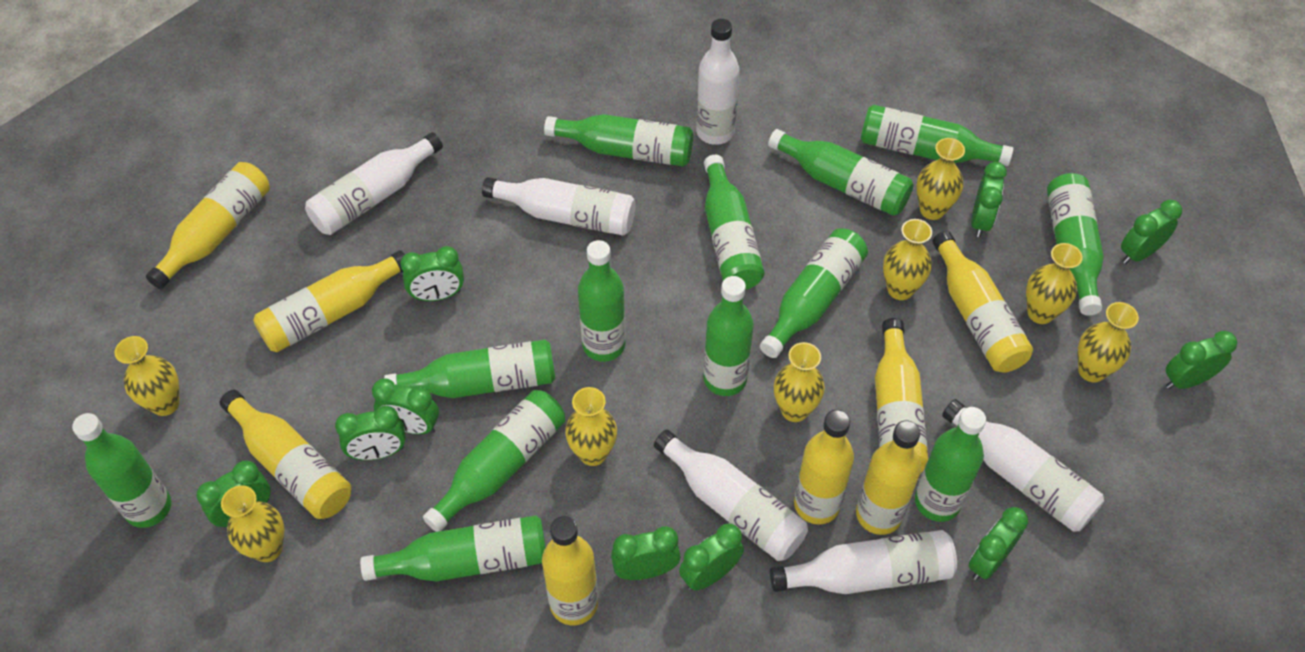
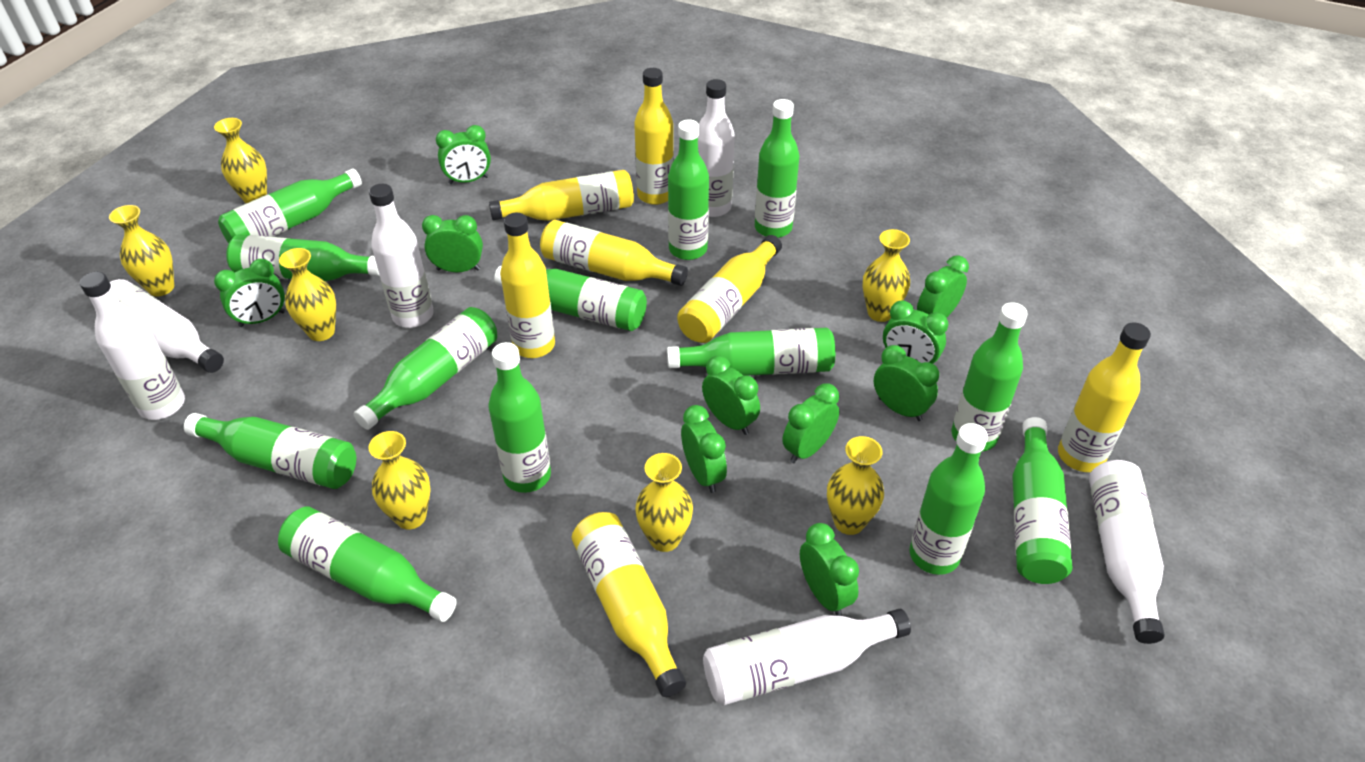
yellow bottle: [146,162,270,289] [219,390,351,519] [253,250,405,352] [542,516,598,625] [794,410,854,525] [856,420,921,535] [875,318,928,473] [932,231,1033,373] = 8 -> [489,170,634,221] [500,213,555,358] [540,220,688,286] [572,512,686,697] [634,68,674,205] [677,235,782,343] [1058,323,1151,472] = 7
yellow vase: [114,336,179,416] [221,485,284,562] [565,387,617,466] [774,342,825,422] [883,219,932,300] [916,138,965,220] [1026,243,1083,324] [1078,302,1139,383] = 8 -> [109,205,174,296] [214,118,267,203] [279,248,336,341] [368,431,431,530] [635,453,693,552] [827,436,884,535] [863,229,910,322] = 7

